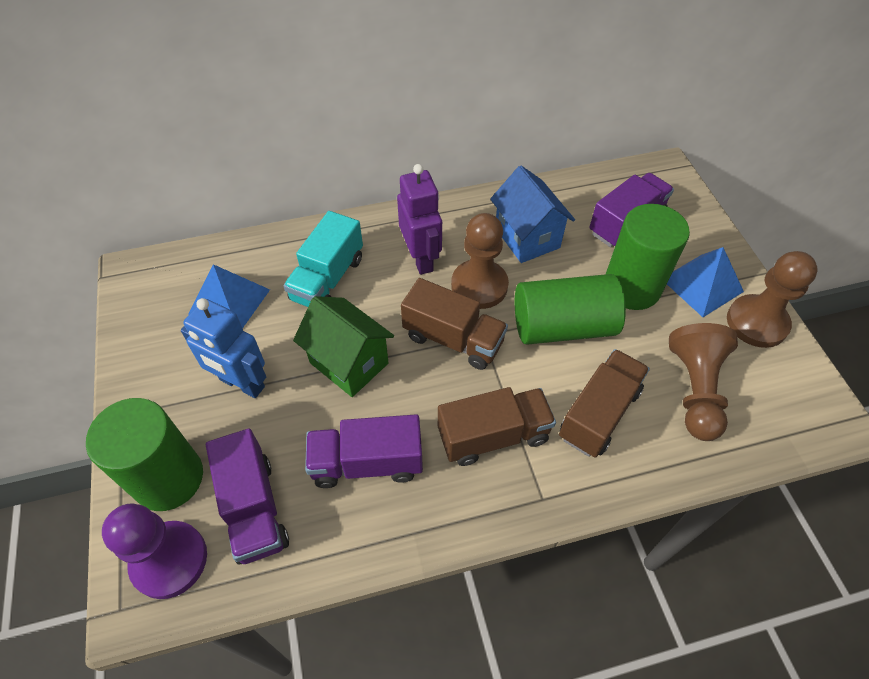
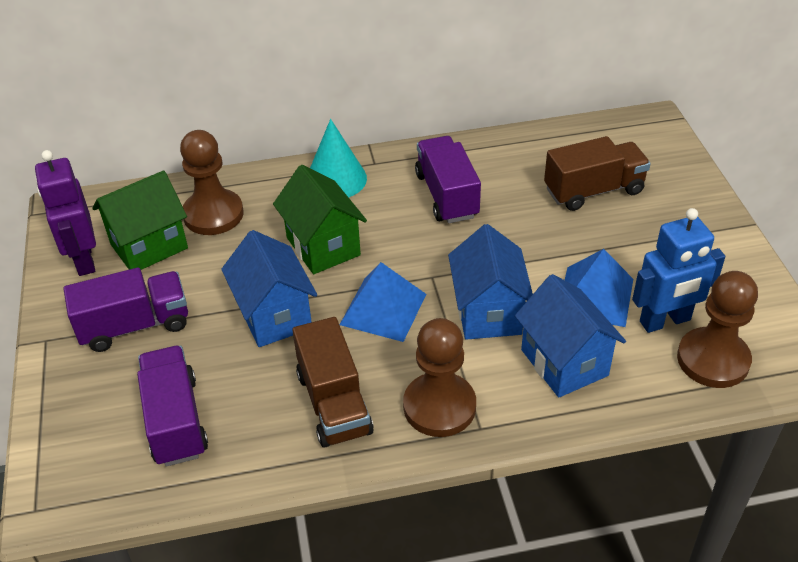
blue house: [490,166,575,263] = 1 -> [221,230,317,347] [448,224,533,340] [515,274,626,397] = 3
brown truck: [401,278,508,370] [438,387,556,466] [559,349,650,458] = 3 -> [292,317,374,448] [544,136,651,211] = 2
green cylinder: [86,398,203,511] [515,274,626,345] [606,204,690,310] = 3 -> none = 0
green house: [293,296,394,397] = 1 -> [92,171,188,270] [273,165,367,274] = 2
purple pawn: [102,504,207,599] = 1 -> none = 0
turquoise cone: none = 0 -> [310,119,367,197] = 1
turquoise truck: [283,211,363,307] = 1 -> none = 0

